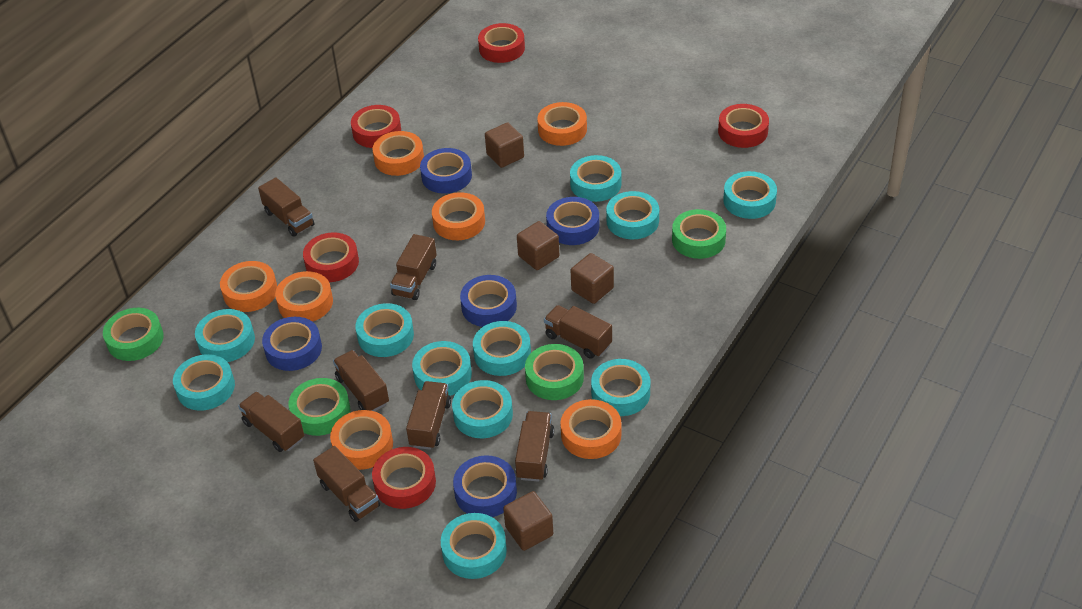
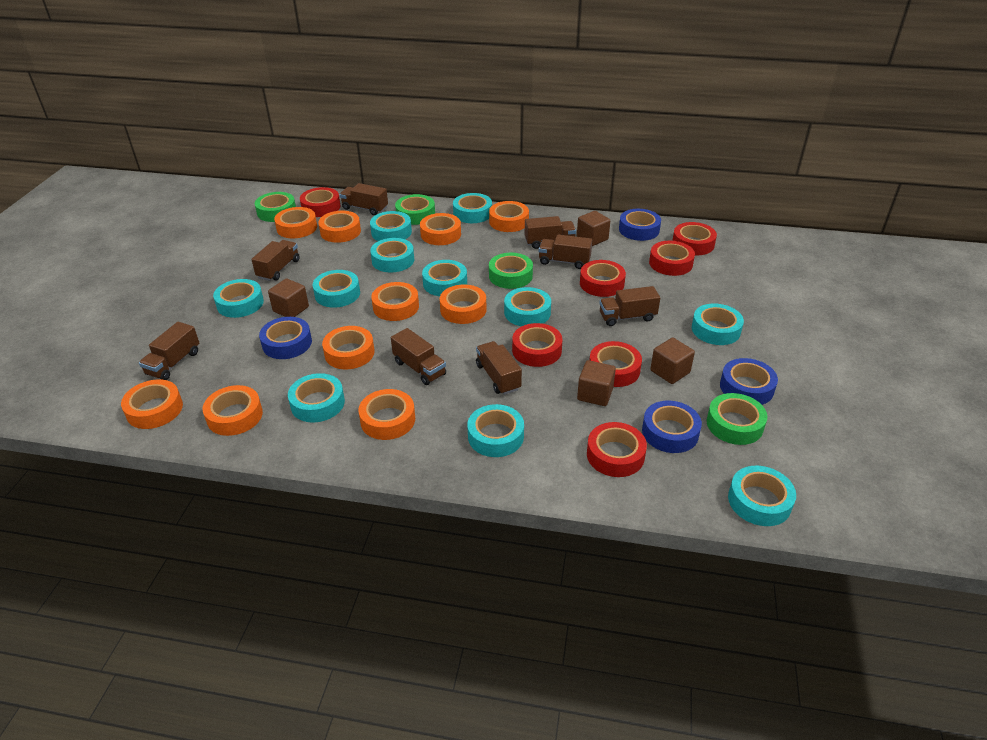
blue tape: [262,317,322,371] [420,148,472,194] [453,455,517,517] [460,275,517,327] [546,197,599,245] = 5 -> [259,317,312,359] [619,209,661,241] [642,401,702,453] [720,358,778,405] = 4
orange tape: [220,261,277,312] [275,271,333,322] [330,410,393,470] [373,131,424,176] [432,192,485,240] [537,102,587,146] [560,399,621,459] = 7 -> [121,379,183,429] [203,385,263,436] [274,207,317,238] [318,211,361,243] [322,326,375,369] [358,389,415,440] [371,282,419,321] [420,213,461,245] [440,284,487,324] [489,201,529,232] = 10
red tape: [303,232,359,282] [351,105,401,148] [372,447,436,509] [478,23,525,63] [718,104,769,148] = 5 -> [300,187,341,217] [512,323,562,367] [580,260,626,297] [587,422,647,477] [590,341,642,387] [649,241,695,276] [672,222,717,255] = 7

